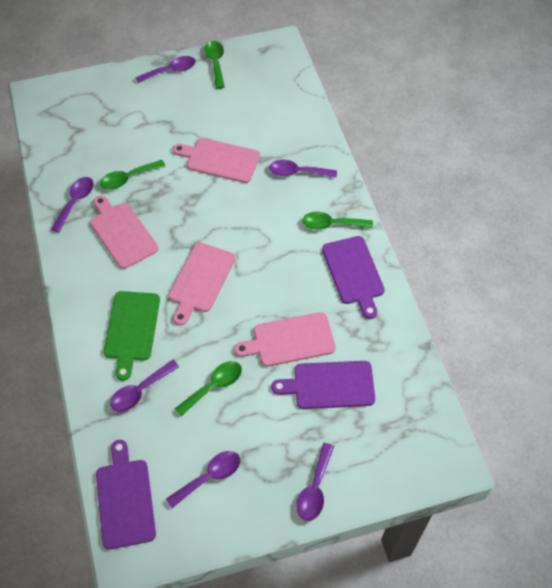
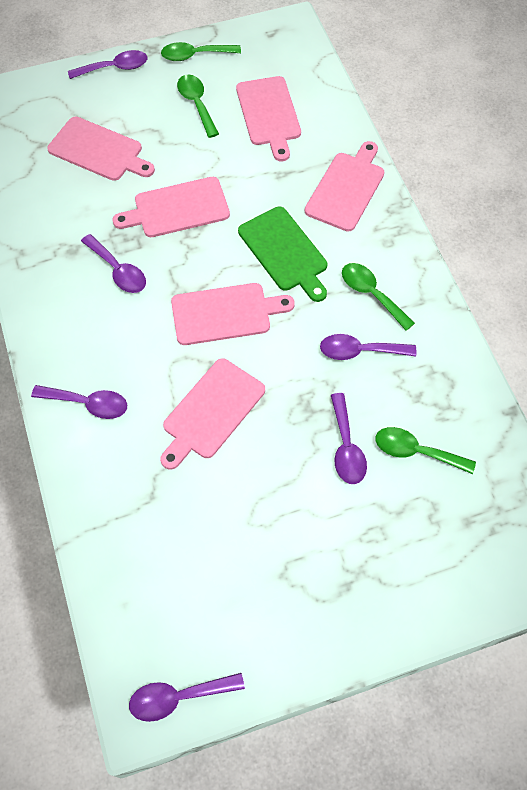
pink cutting board: [90,196,158,269] [168,243,235,326] [173,138,260,183] [234,312,336,367] = 4 -> [47,117,155,181] [113,177,230,237] [160,358,265,470] [171,283,295,345] [236,76,301,161] [305,141,384,232] = 6
purple cutting board: [96,440,156,549] [271,361,375,409] [322,236,385,319] = 3 -> none = 0

